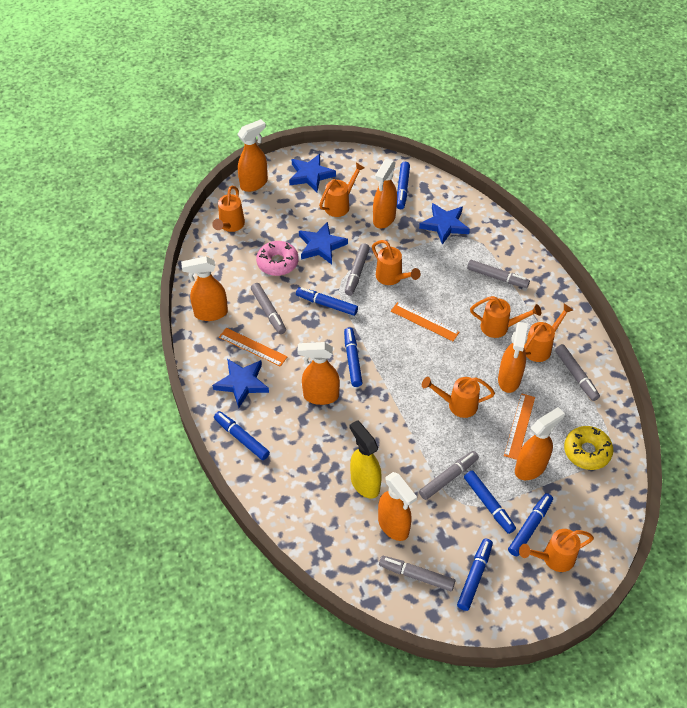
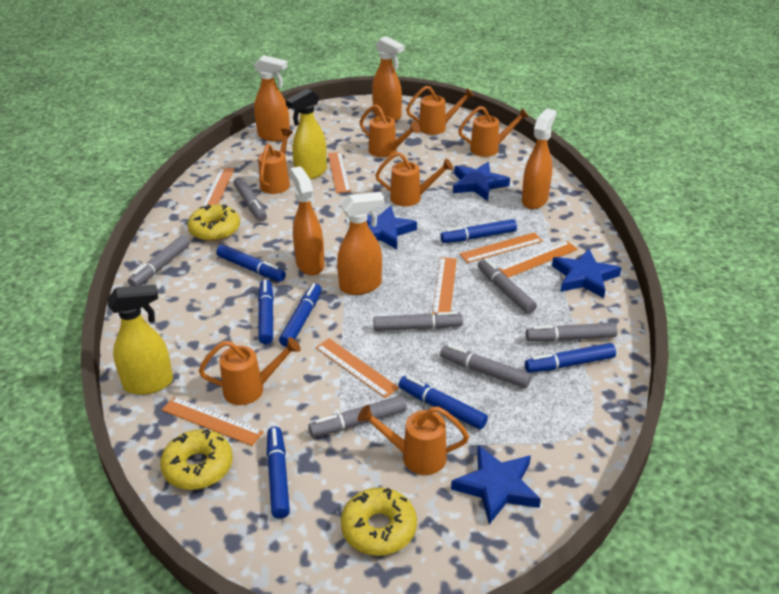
grey marker: [251,283,286,334] [345,243,370,296] [379,556,455,591] [419,451,479,500] [467,260,530,288] [555,344,600,401] = 6 -> [128,235,190,286] [234,177,267,221] [308,396,407,437] [373,312,463,331] [440,344,531,388] [478,259,537,314] [526,323,618,342] = 7
orange ruler: [219,328,288,367] [391,302,460,341] [504,393,535,460] = 3 -> [162,397,263,446] [202,168,234,207] [315,338,399,398] [328,152,351,193] [432,257,457,314] [459,232,543,263] [499,241,578,278] = 7
orange spray bottle: [181,256,228,321] [237,119,268,192] [298,342,340,405] [373,159,397,228] [378,472,417,541] [498,322,528,393] [515,407,565,480] = 7 -> [254,55,290,142] [291,166,325,276] [337,192,384,295] [372,36,404,121] [522,108,557,209] = 5
pink donut: [256,241,299,276] = 1 -> none = 0
yellow donut: [564,426,613,470] = 1 -> [160,429,233,490] [188,204,240,241] [341,487,417,556] = 3
yellow spray bottle: [350,420,382,499] = 1 -> [108,284,173,395] [286,89,327,180] = 2

